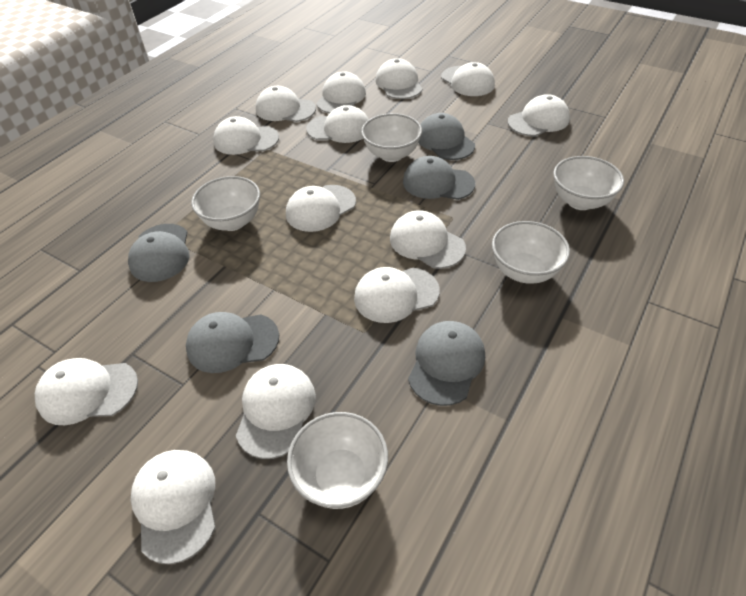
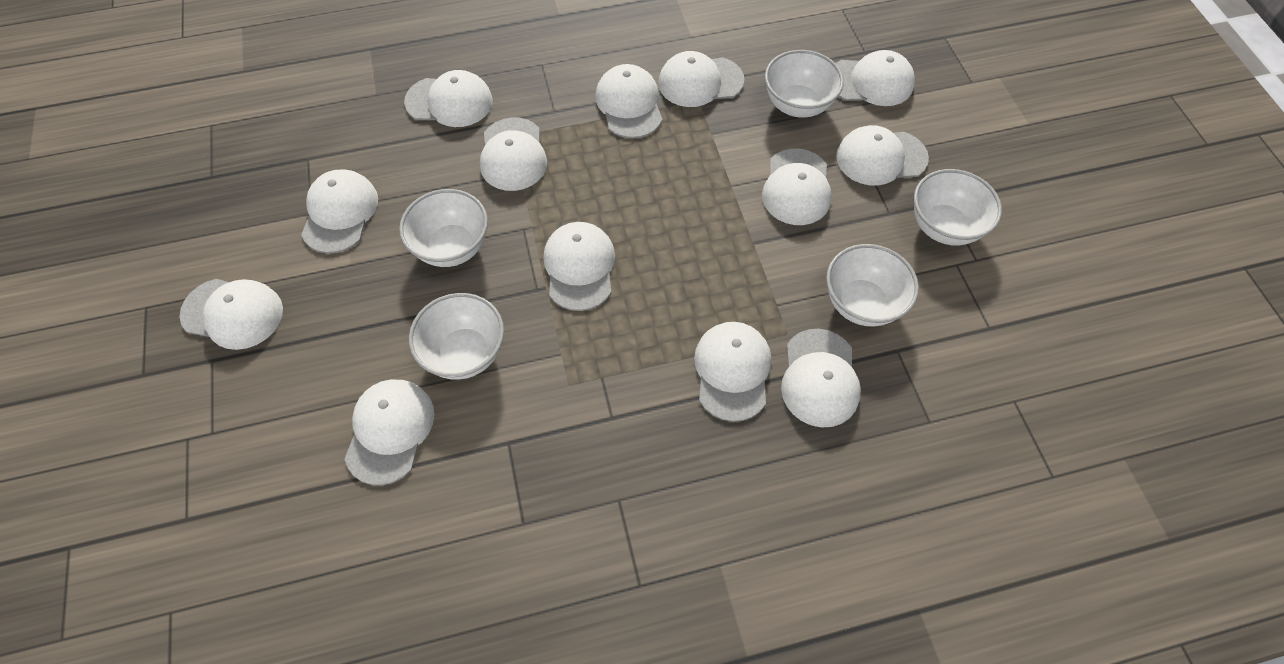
grey cap: [128,224,190,282] [186,312,279,373] [403,156,475,200] [408,321,485,406] [418,113,475,160] = 5 -> none = 0

